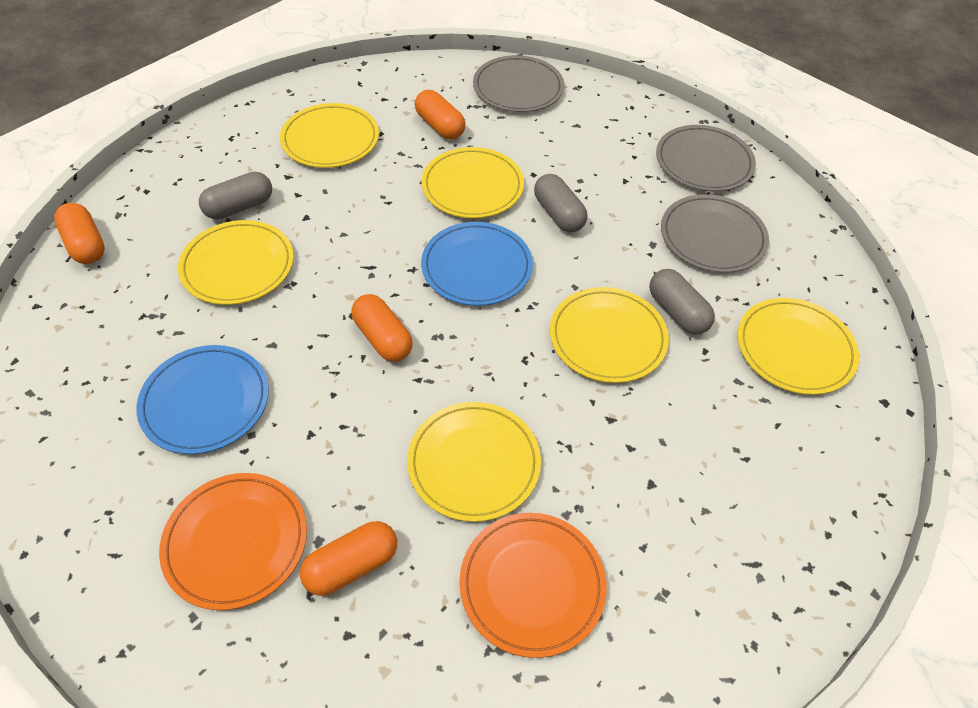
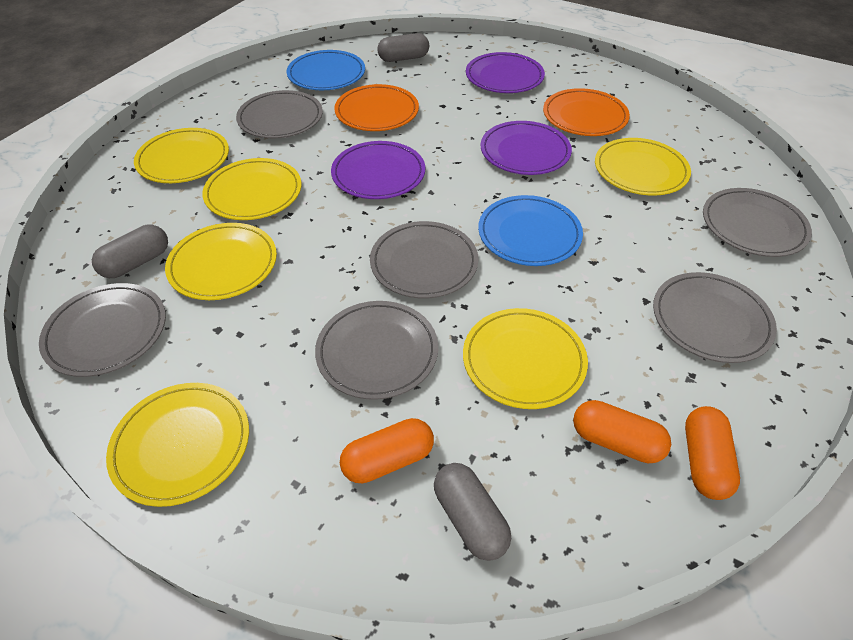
grey plate: [473,55,564,112] [656,125,756,191] [661,194,769,273] = 3 -> [39,283,166,377] [236,90,323,138] [315,301,438,400] [370,221,479,299] [653,272,777,363] [703,188,812,257] = 6
orange capsule: [54,203,105,264] [300,521,397,596] [351,294,413,362] [415,90,466,140] = 4 -> [340,418,434,483] [573,400,671,463] [685,406,740,500] = 3
purple plate: none = 0 -> [331,141,425,199] [466,52,545,93] [480,121,572,175] = 3

